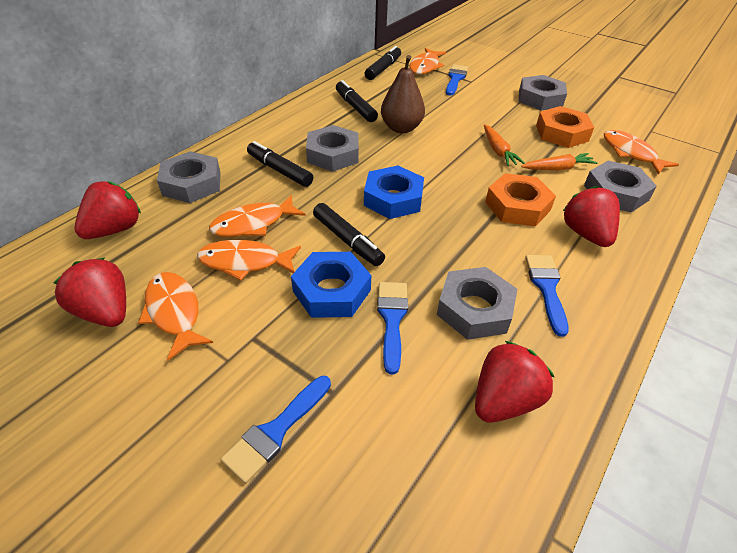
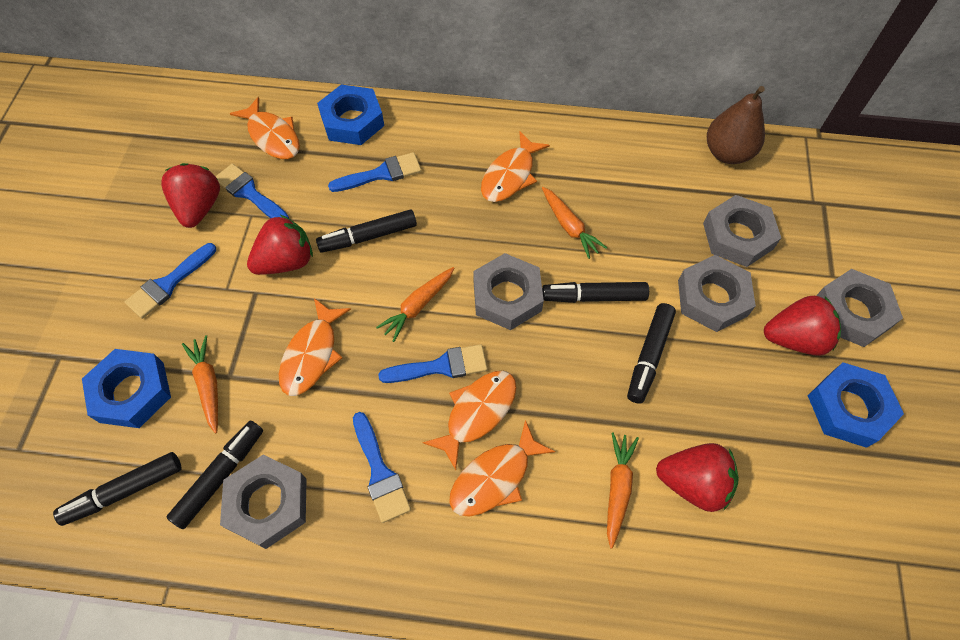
black marker: [247,141,313,187] [313,203,385,266] [336,80,378,122] [365,46,401,80] = 4 -> [53,452,181,526] [167,421,263,529] [316,209,417,253] [542,282,649,303] [627,303,676,404] = 5
blue brush: [221,376,331,484] [377,282,408,375] [446,64,468,96] [525,255,569,337] = 4 -> [125,243,216,319] [215,164,289,218] [328,152,421,192] [353,412,411,523] [378,344,487,383] = 5
blue nut: [291,252,371,318] [364,166,424,219] = 2 -> [82,349,171,428] [317,84,384,145] [808,362,904,448] = 3
orange carrot: [484,124,525,166] [521,153,598,170] = 2 -> [182,335,218,433] [376,267,454,342] [542,187,607,259] [607,432,639,549] = 4
orange nut: [485,173,556,226] [536,106,594,148] = 2 -> none = 0

